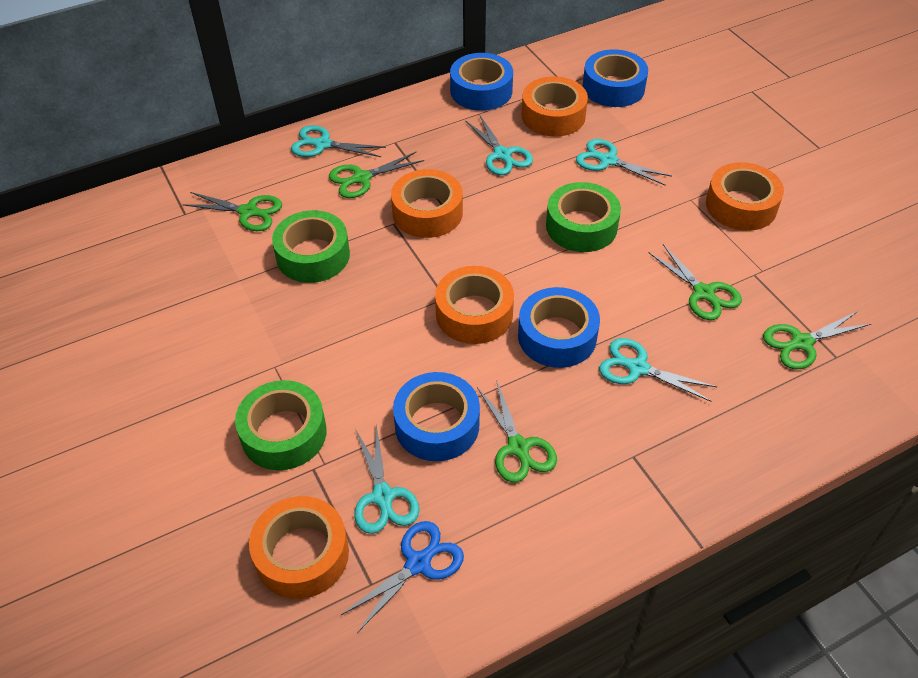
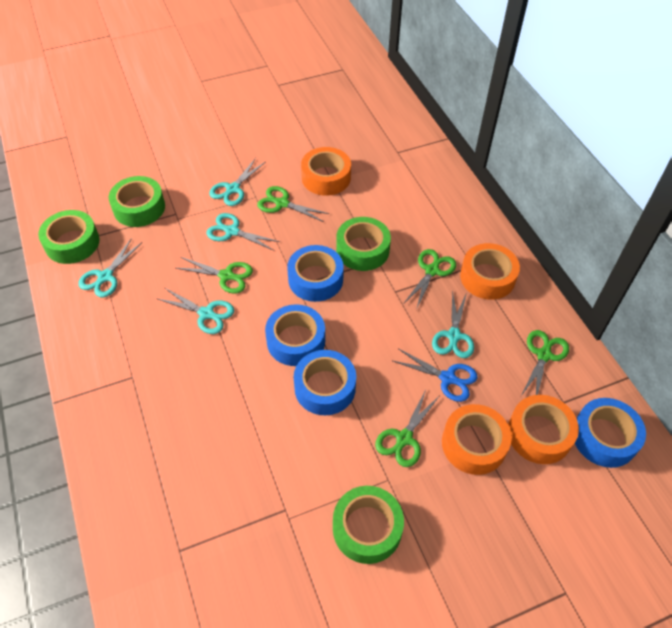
green tape: [235,380,327,470] [272,210,350,283] [546,182,621,252] = 3 -> [38,210,99,264] [109,176,165,227] [333,486,404,564] [336,217,391,271] = 4
orange tape: [249,496,349,599] [391,169,463,238] [435,266,514,344] [522,76,588,137] [706,162,784,231] = 5 -> [301,147,351,196] [442,404,512,475] [460,243,520,300] [508,395,579,464] = 4

